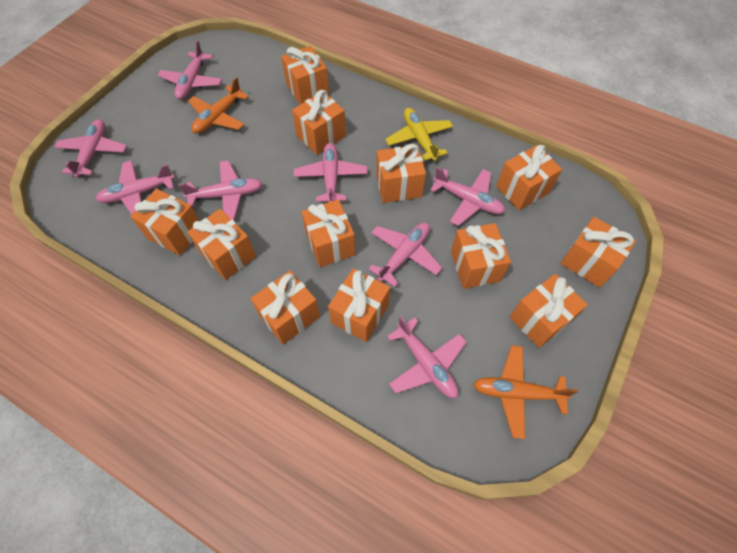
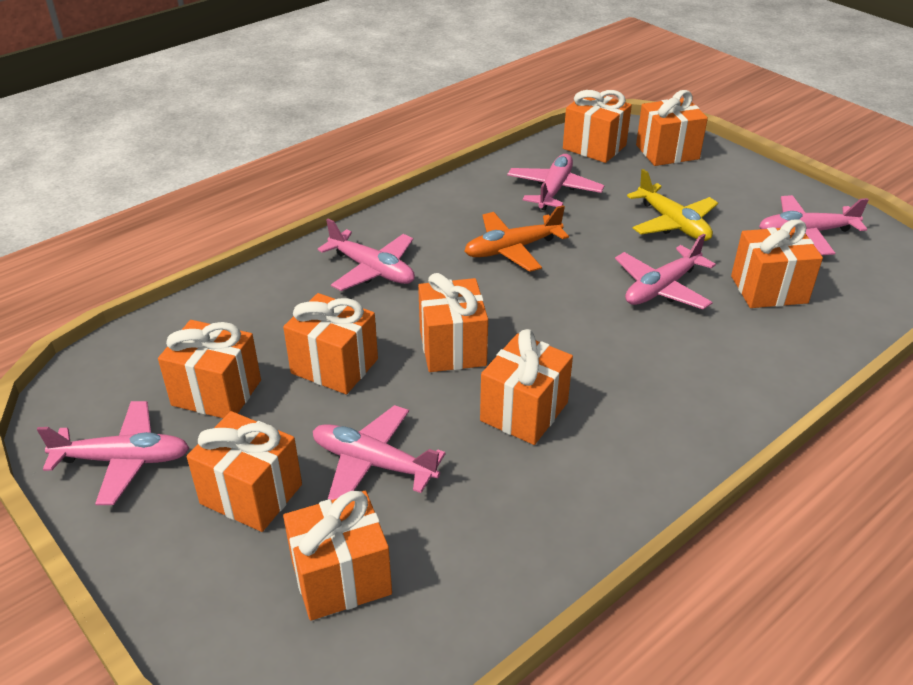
orange gift: [130,189,199,256] [187,209,256,280] [251,270,320,345] [281,46,329,104] [292,90,346,155] [301,199,355,267] [328,268,390,342] [376,144,426,203] [451,223,511,289] [496,145,562,210] [510,274,588,348] [560,217,636,288] = 12 -> [158,320,261,418] [187,411,302,532] [283,293,378,394] [283,491,392,620] [418,273,488,372] [480,329,573,445] [563,90,632,163] [636,90,708,166] [731,219,823,308] = 9
orange plane: [188,77,249,134] [473,345,578,439] = 2 -> [464,205,569,272] = 1
pink plane: [54,120,127,178] [96,160,175,214] [157,40,222,100] [178,161,262,221] [294,143,368,202] [368,222,442,287] [387,316,466,398] [430,167,505,226] = 8 -> [37,401,189,505] [313,405,446,500] [318,219,415,291] [507,154,605,210] [615,233,716,310] [759,195,869,255] = 6

